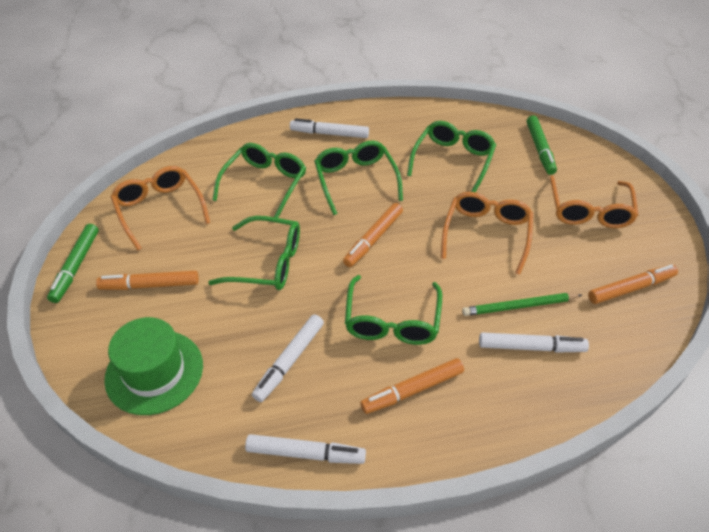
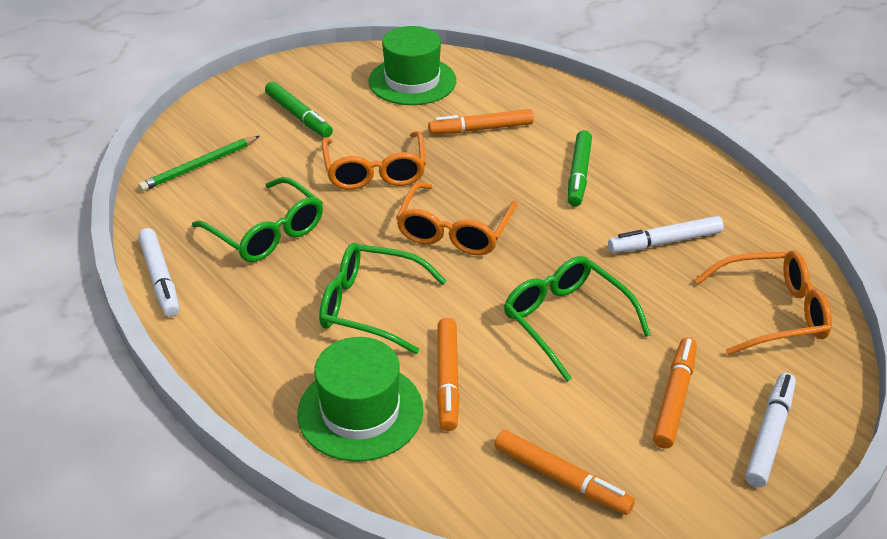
green glasses: [208,216,300,290] [212,143,306,218] [314,141,403,215] [345,275,442,345] [407,121,496,192] = 5 -> [192,177,323,262] [319,243,446,354] [504,256,651,382] = 3
green hat: [104,317,203,415] = 1 -> [297,337,423,462] [368,26,456,105] = 2
white marker: [245,434,366,464] [252,314,324,402] [290,118,369,138] [479,332,589,353] = 4 -> [138,228,180,317] [608,216,724,253] [745,373,796,487] = 3

